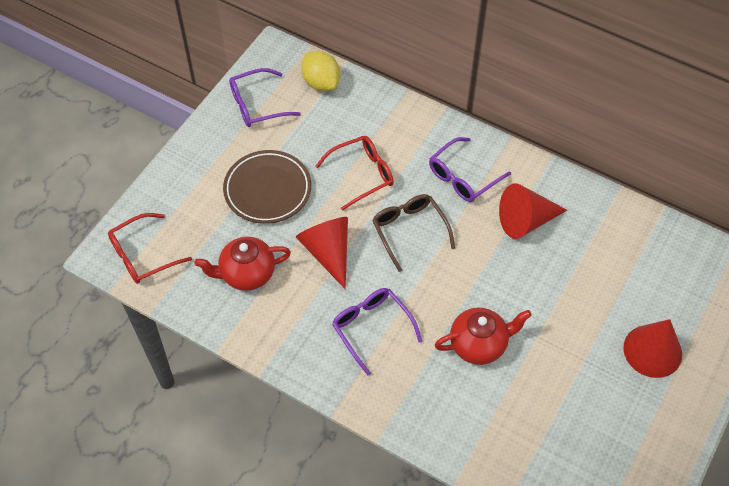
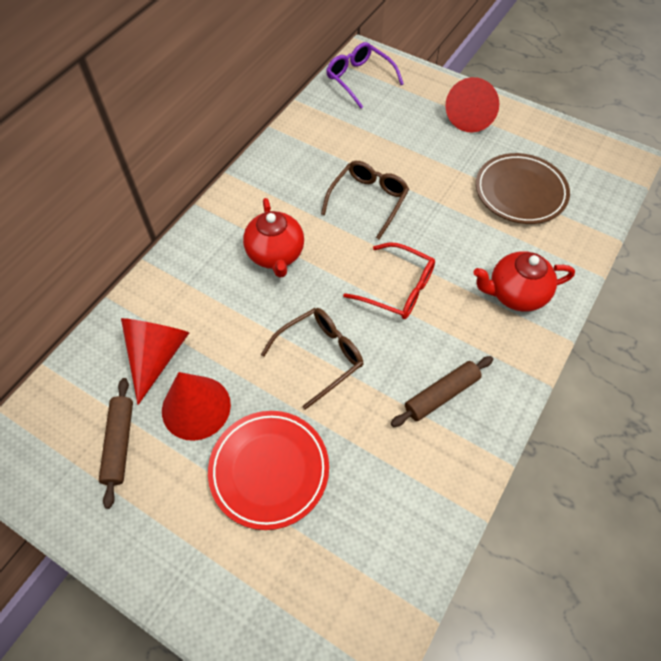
brown glasses: [372,194,455,272] = 1 -> [261,308,363,410] [321,161,409,240] = 2
brown rolling pin: none = 0 -> [99,378,133,509] [391,356,493,427] = 2
purple glasses: [229,68,301,127] [332,288,422,375] [429,137,511,202] = 3 -> [326,42,404,108] = 1
red glasses: [108,213,192,284] [315,136,394,211] = 2 -> [343,242,435,319] = 1
red plate: none = 0 -> [208,411,329,530] = 1
yellow lemon: [301,51,340,91] = 1 -> none = 0

